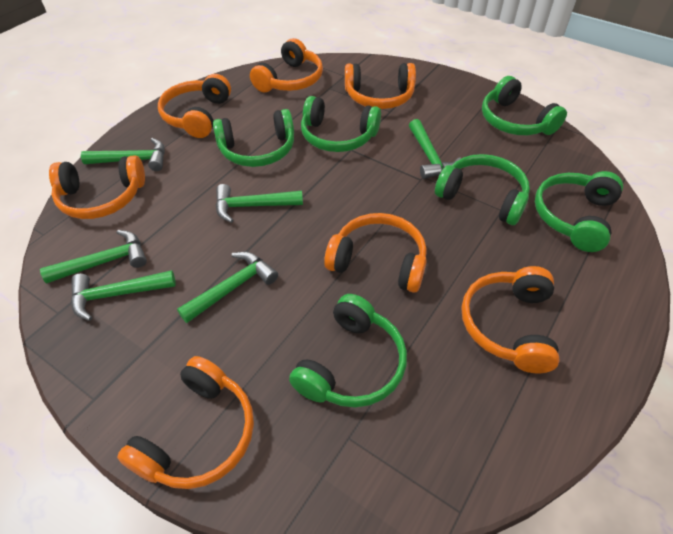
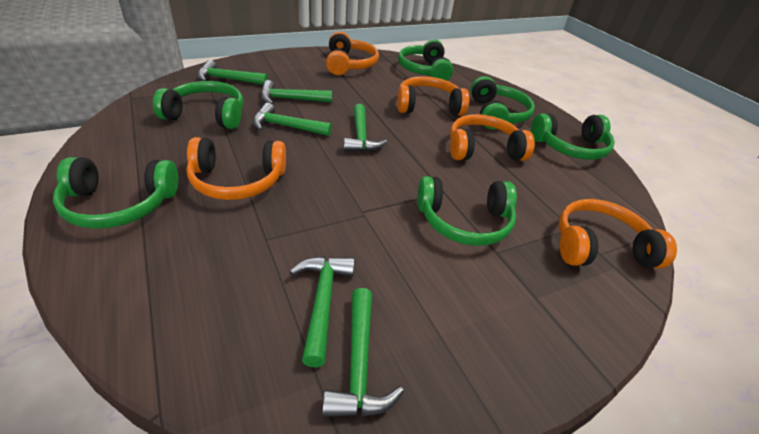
orange headphones: [49,155,145,219] [117,356,254,489] [158,74,231,138] [250,38,323,92] [324,213,427,293] [345,63,416,109] [461,266,560,373] = 7 -> [186,137,286,200] [326,31,379,75] [397,76,469,116] [450,114,535,161] [559,199,677,269] = 5

